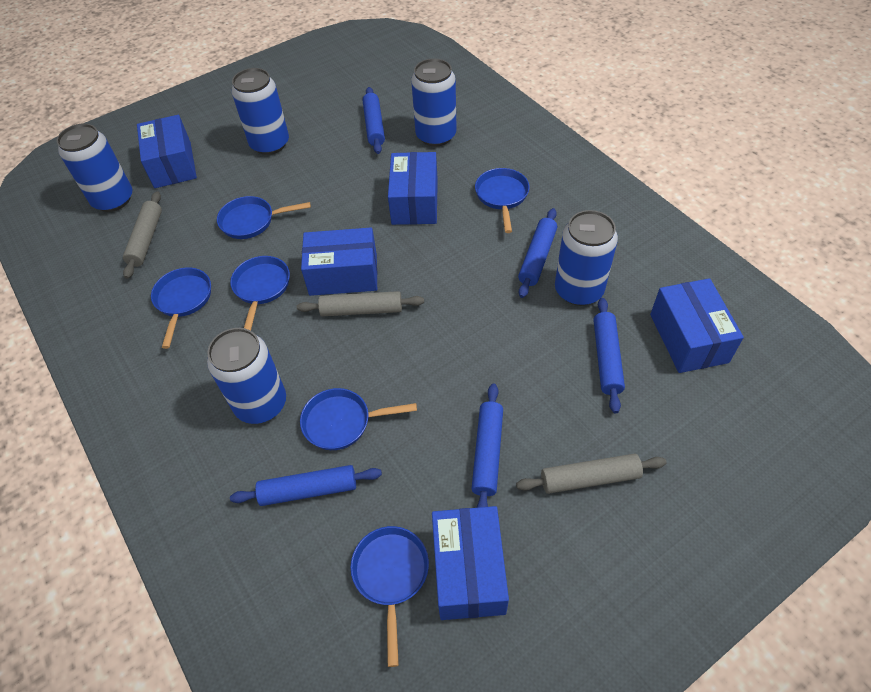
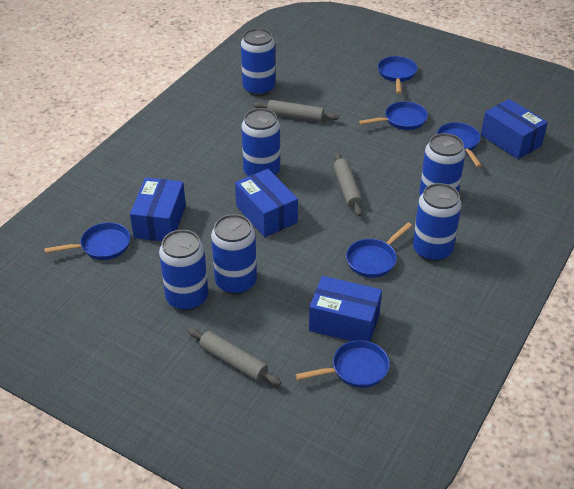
blue box: [137,115,197,188] [301,228,377,296] [388,152,438,225] [432,506,509,620] [650,278,744,373] = 5 -> [130,178,186,241] [235,169,298,237] [309,276,382,342] [481,99,548,159] = 4
blue can: [56,123,132,212] [207,328,286,424] [231,68,289,155] [411,58,457,147] [555,210,618,306] = 5 -> [159,230,208,311] [211,214,257,294] [241,28,276,96] [241,108,280,176] [413,183,462,261] [419,133,466,196] = 6
blue rolling pin: [230,465,382,506] [363,87,385,154] [471,384,503,508] [518,208,557,298] [593,298,625,413] = 5 -> none = 0

